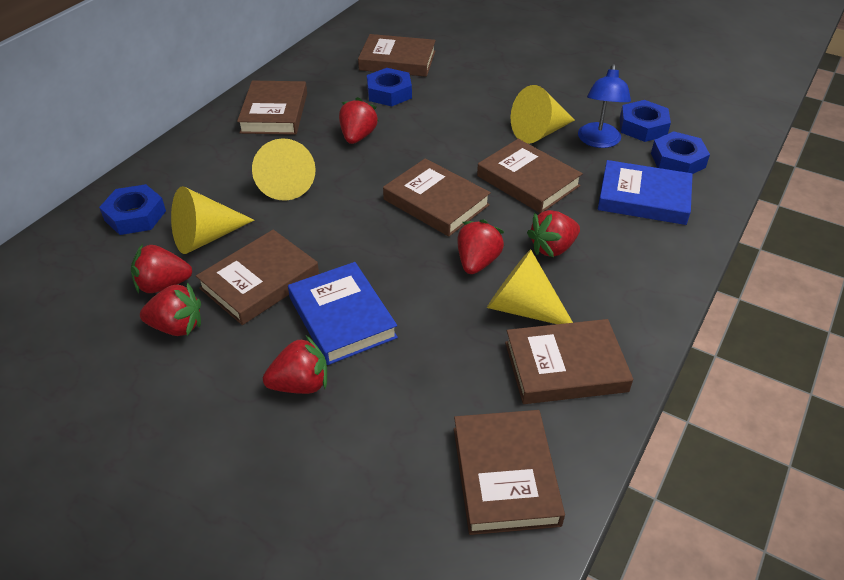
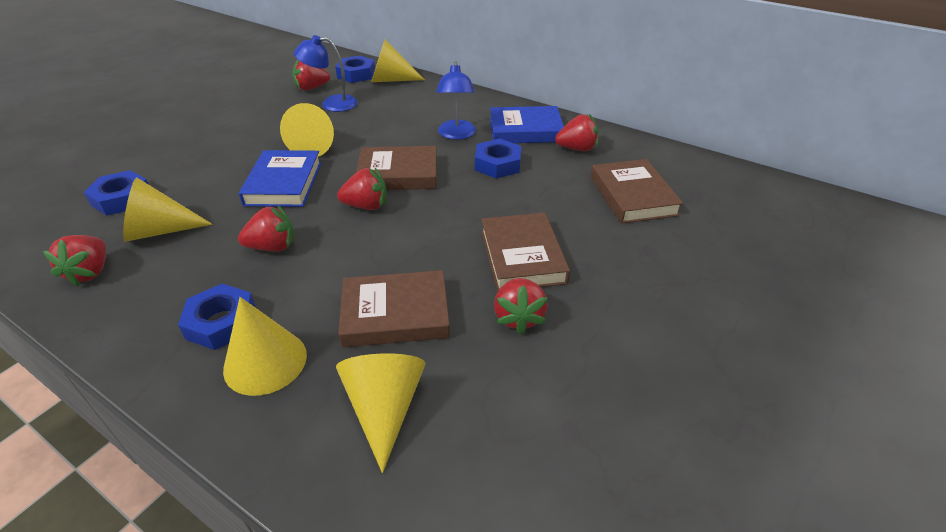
blue lamp: [578,64,631,148] = 1 -> [294,35,358,112] [436,61,476,140] = 2
brown book: [196,230,319,325] [237,81,307,135] [358,34,436,77] [383,158,491,237] [454,410,565,535] [477,139,583,213] [505,319,633,404] = 7 -> [338,270,450,347] [356,146,437,190] [481,212,570,292] [591,159,683,224] = 4
yellow cone: [171,186,254,254] [252,138,316,201] [487,249,573,324] [511,85,575,144] = 4 -> [123,177,213,242] [223,297,307,396] [280,103,334,157] [336,353,426,473] [371,40,425,82] = 5

